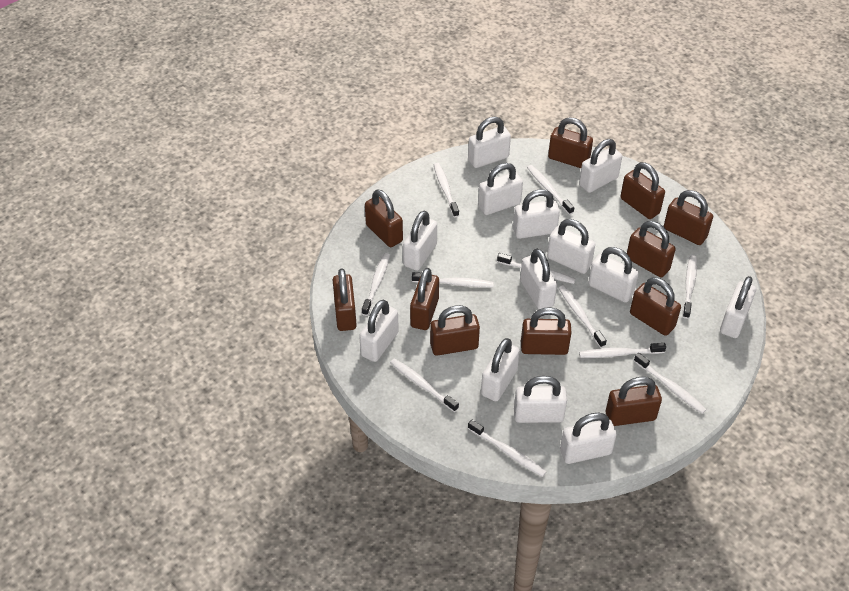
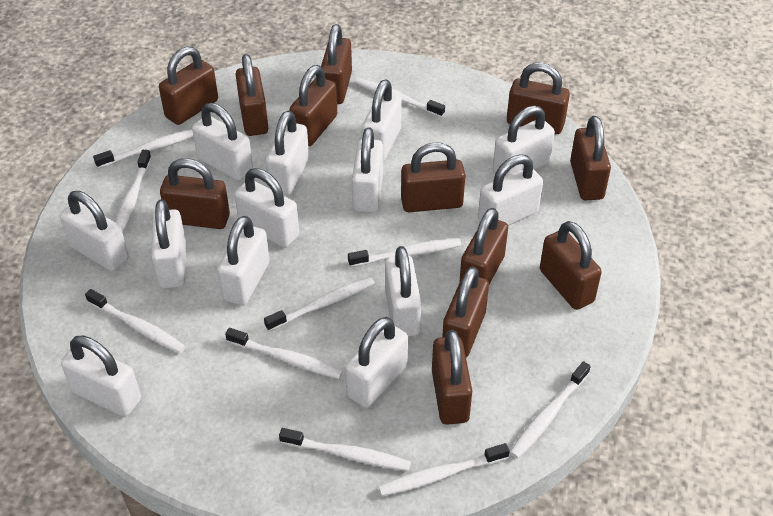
brown padlock: [333,268,357,331] [365,189,403,247] [410,268,439,330] [430,305,480,356] [521,307,572,355] [548,117,593,168] [606,377,662,426] [620,162,665,219] [627,221,676,277] [630,277,681,336] [664,190,713,245] = 11 -> [159,47,218,125] [160,158,230,229] [236,54,268,136] [289,65,337,146] [321,24,352,104] [401,142,465,212] [432,330,472,425] [442,266,489,358] [459,208,508,284] [507,63,570,134] [540,221,602,310] [570,116,611,200] = 12
white toothbrush: [362,253,390,316] [390,358,459,412] [412,272,494,288] [434,163,459,218] [468,420,546,477] [497,253,576,284] [527,165,574,215] [559,285,607,348] [579,343,666,358] [634,353,707,414] [683,255,697,319] = 11 -> [85,289,186,353] [93,129,194,168] [115,150,151,233] [225,328,343,379] [264,277,375,331] [279,428,411,471] [348,238,461,267] [354,78,445,118] [379,443,510,496] [510,361,591,459] = 10

